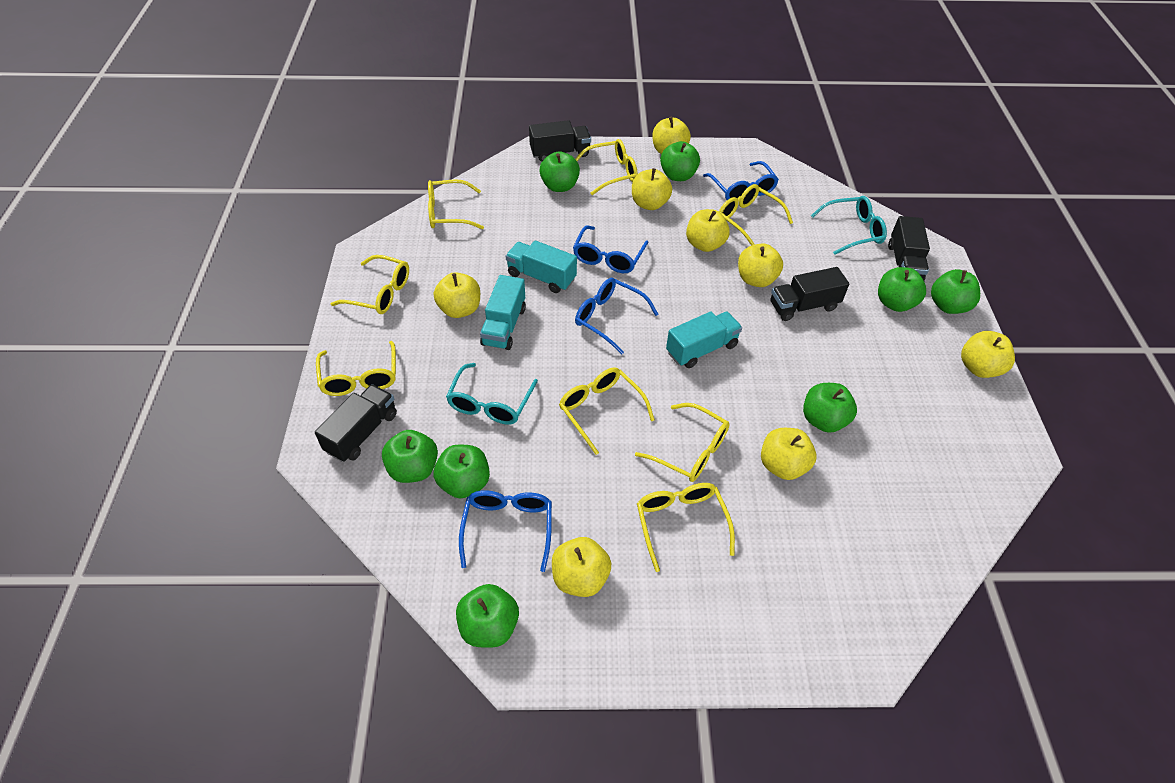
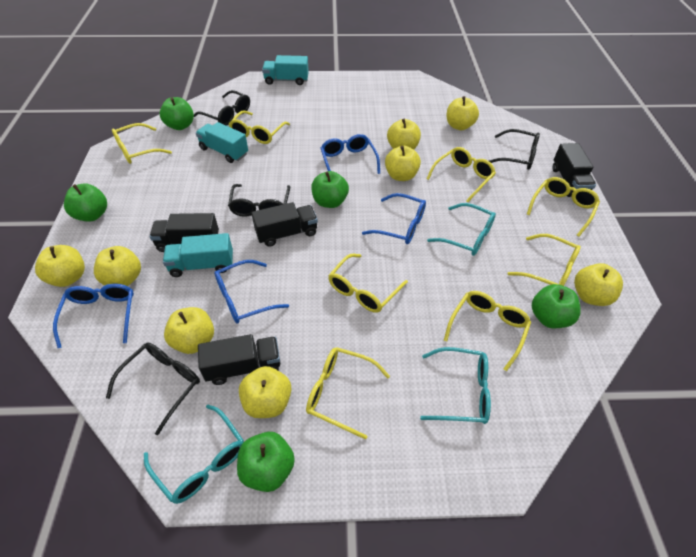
black glasses: none = 0 -> [106,343,200,435] [194,90,250,126] [228,184,290,217] [489,129,540,170] = 4
green apple: [382,430,438,483] [434,445,490,499] [456,584,519,648] [539,151,580,192] [660,141,700,181] [803,383,857,433] [878,267,926,312] [931,269,980,314] = 8 -> [64,184,107,222] [160,97,194,130] [237,432,295,492] [311,171,349,208] [532,284,580,328] = 5
turquoise glasses: [446,363,538,425] [811,196,887,255] = 2 -> [144,405,244,504] [420,347,491,424] [427,203,496,256] = 3

